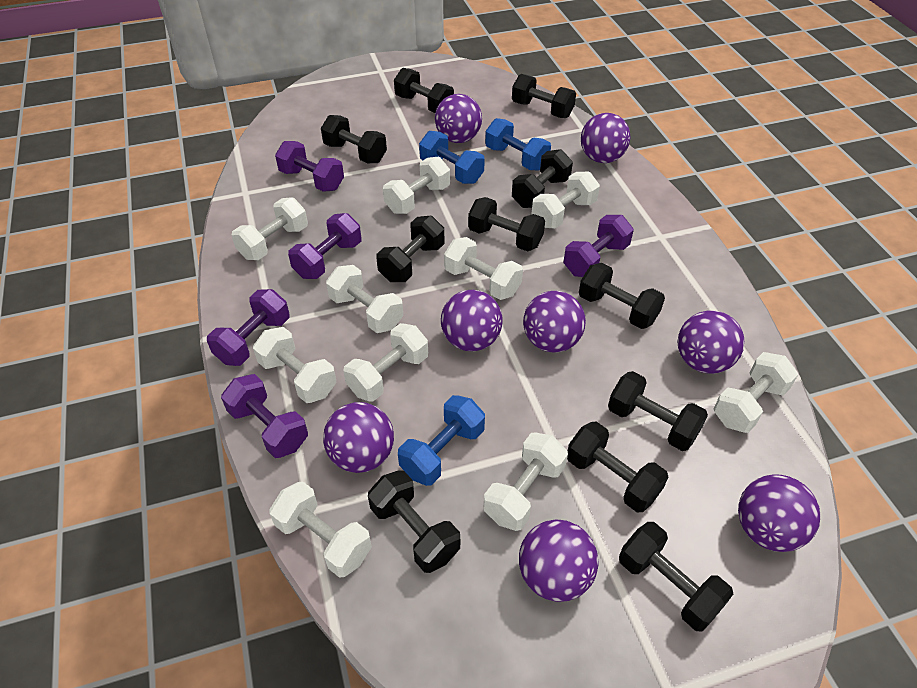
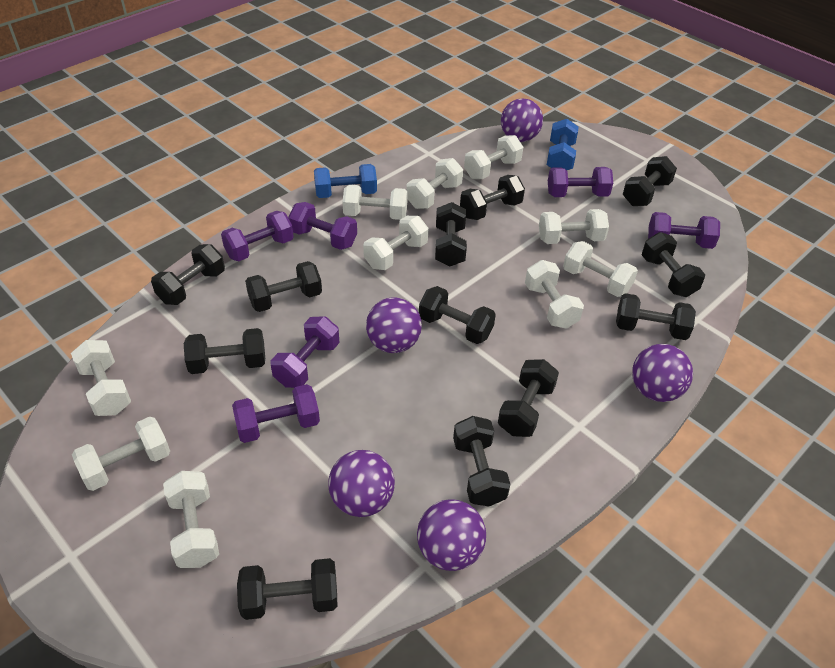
black dumbbell: [321,115,387,163] [368,470,460,573] [376,216,445,282] [394,68,454,113] [468,197,545,251] [512,74,576,118] [512,149,573,208] [567,421,668,512] [579,263,665,329] [608,371,708,451] [619,522,733,632] = 11 -> [151,244,225,305] [184,328,265,374] [237,558,337,620] [245,261,322,312] [419,286,496,344] [435,202,467,266] [453,416,510,506] [460,175,525,220] [498,359,559,437] [616,293,696,340] [623,156,677,206] [642,232,705,297] = 12
blue dumbbell: [398,395,485,486] [419,131,485,184] [485,118,551,171] = 3 -> [314,164,377,198] [547,119,579,170] = 2
purple ball: [323,402,394,473] [435,94,482,143] [441,290,503,351] [519,520,599,602] [523,291,586,353] [581,113,630,163] [678,310,744,374] [738,474,820,552] = 8 -> [328,450,395,517] [366,297,422,353] [417,499,486,571] [501,98,543,142] [632,344,693,402] = 5
purple dumbbell: [207,289,289,366] [221,374,308,458] [275,141,344,192] [288,213,361,279] [564,215,634,277] = 5 -> [221,211,294,261] [232,384,320,443] [270,316,340,388] [288,202,357,250] [548,167,613,197] [648,212,720,249] = 6

